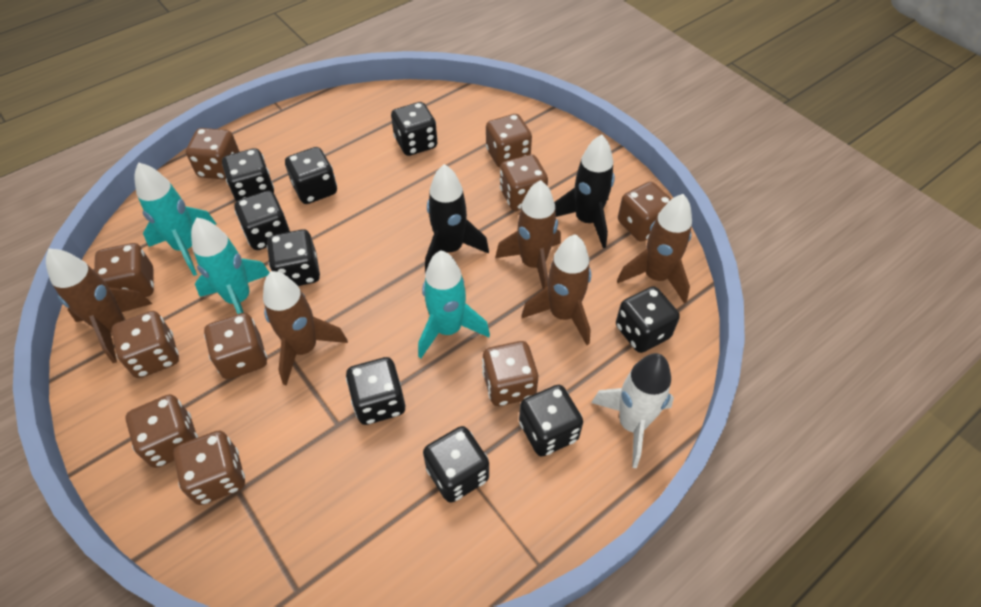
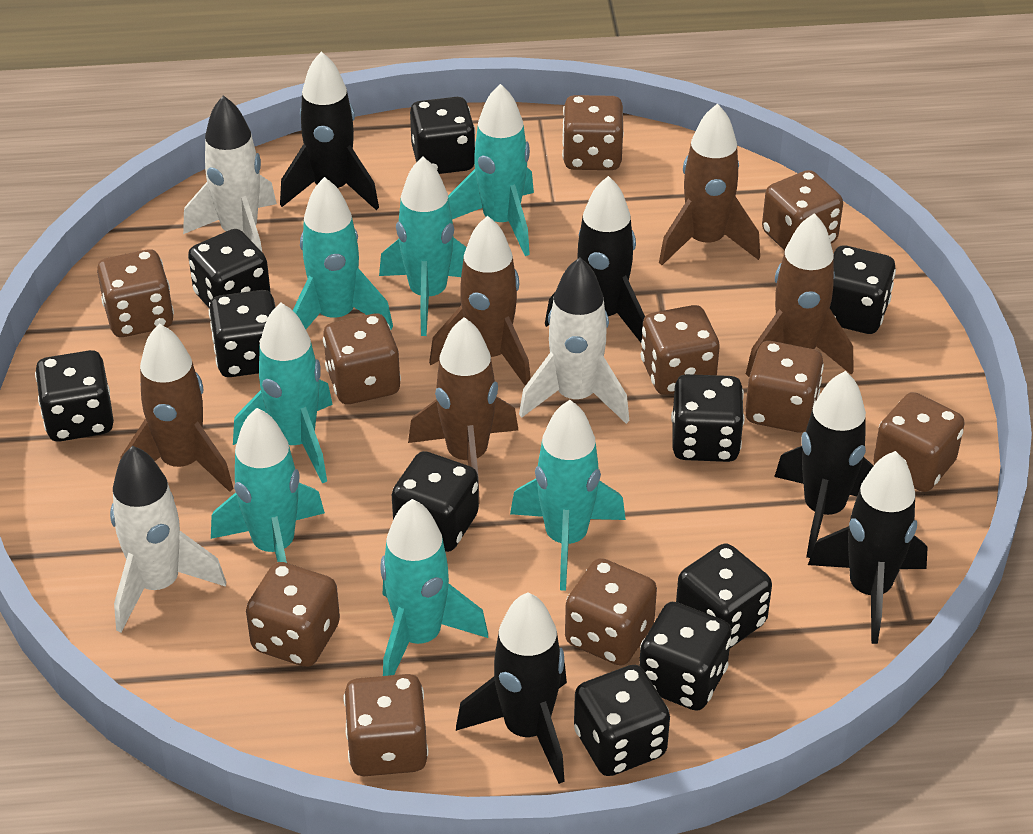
black dice: [222,148,274,201] [235,190,290,250] [267,229,320,286] [285,147,337,204] [346,357,405,425] [391,102,437,156] [423,426,489,503] [519,385,583,457] [616,286,680,353] = 9 -> [35,350,114,442] [188,229,271,308] [209,290,275,377] [392,451,479,552] [410,97,476,174] [574,665,670,776] [639,602,732,711] [671,374,745,462] [676,543,772,648] [830,246,896,334] = 10
black rocket: [425,164,489,273] [554,134,615,248] = 2 -> [280,52,379,210] [456,592,567,784] [545,176,645,342] [774,371,873,558] [808,451,928,644] = 5
turquoise rocket: [134,162,216,276] [191,218,270,314] [418,250,490,358] = 3 -> [211,408,325,563] [233,303,333,483] [293,177,393,330] [379,156,467,336] [380,499,488,676] [448,84,534,256] [510,400,626,591] = 7
white rocket: [591,353,674,468] = 1 -> [110,446,226,632] [183,95,277,252] [519,257,629,424] = 3

